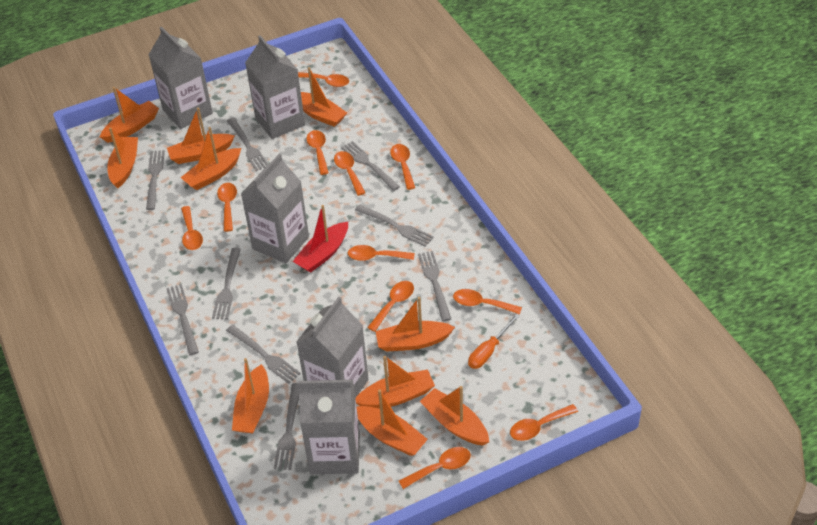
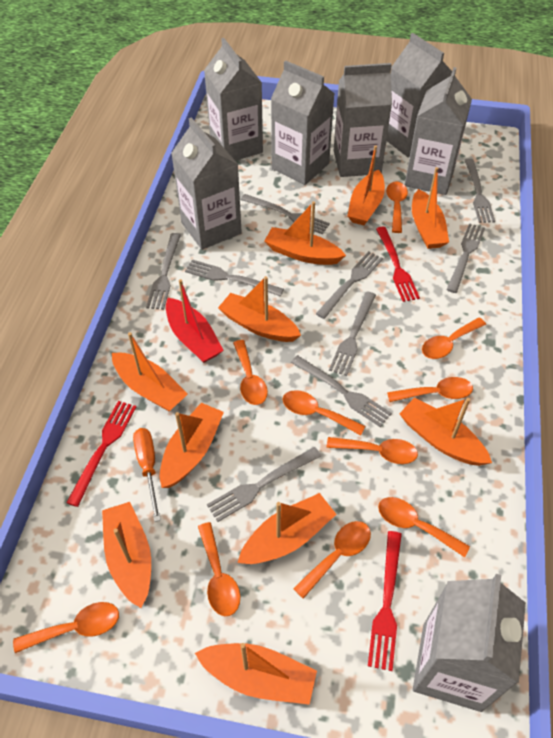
grey carton: [148,26,213,129] [241,154,309,263] [245,35,305,139] [297,297,368,398] [298,380,360,474] = 5 -> [171,117,242,250] [204,38,263,161] [271,60,335,185] [334,63,392,177] [386,33,452,158] [405,67,472,195] [413,574,526,712] = 7
orange spoon: [181,206,203,250] [217,183,237,232] [298,72,349,87] [307,130,329,175] [334,151,366,196] [348,245,415,261] [367,281,414,332] [390,144,415,190] [399,447,471,489] [453,289,522,315] [510,404,578,441] = 11 -> [13,602,119,653] [198,522,240,616] [233,340,268,405] [282,390,365,436] [293,521,371,599] [327,437,418,464] [378,497,470,557] [386,182,408,233] [387,377,473,402] [422,318,486,359] = 10
red fork: none = 0 -> [66,401,136,507] [368,531,402,671] [376,227,420,302] = 3

